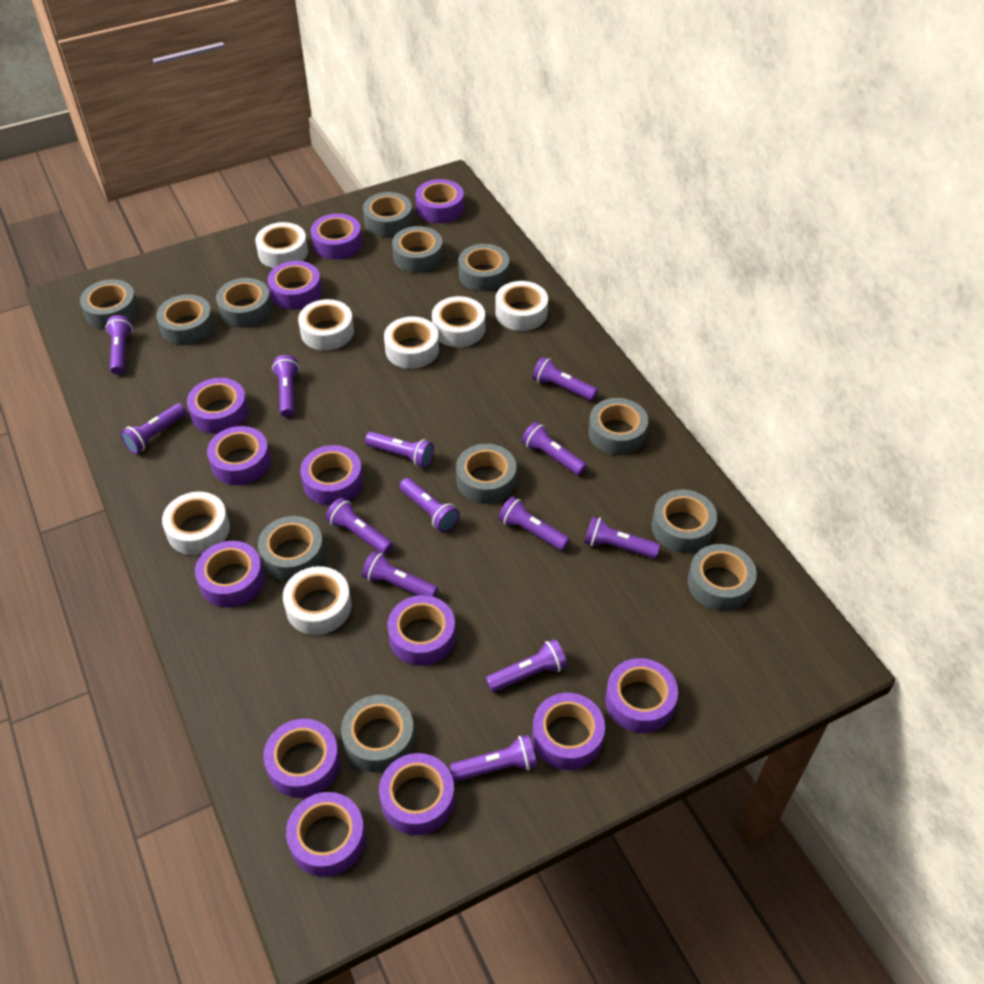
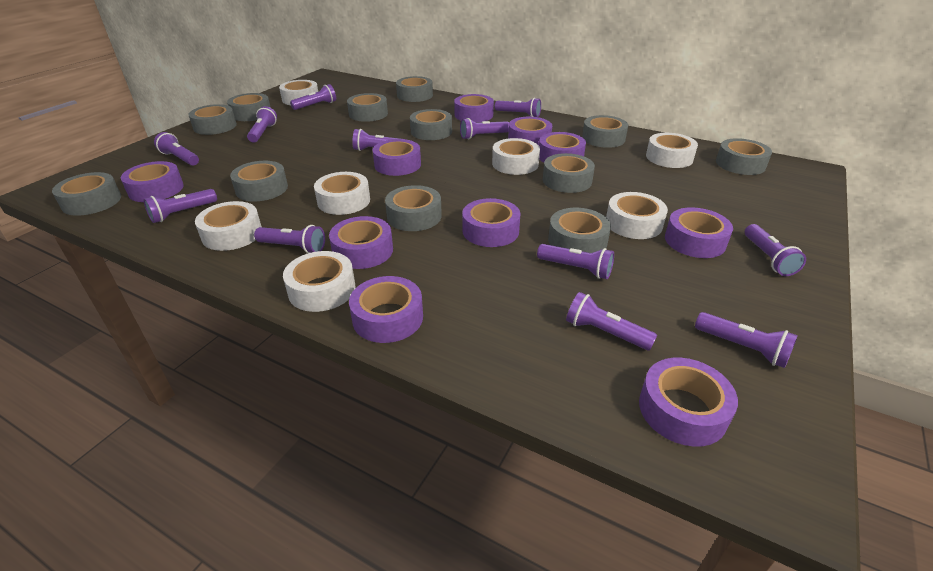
purple flashlight: [105,315,133,375] [120,403,186,454] [272,355,299,417] [326,498,393,555] [362,551,438,597] [365,432,434,468] [399,478,460,532] [450,735,537,782] [486,639,567,692] [498,496,570,551] [522,422,587,476] [532,357,598,401] [584,516,660,558] = 13 -> [143,189,217,223] [154,132,199,166] [247,106,277,143] [254,225,325,253] [290,84,336,110] [352,129,400,151] [460,118,509,139] [495,98,541,117] [537,244,614,279] [566,292,657,350] [695,312,798,368] [745,224,806,276] = 12
purple tape: [187,378,248,434] [195,541,264,608] [207,426,271,485] [263,719,340,798] [268,261,322,310] [286,792,366,877] [300,445,363,506] [311,213,362,260] [379,753,455,835] [387,595,456,666] [416,179,464,223] [532,693,605,770] [605,658,678,733] = 13 -> [121,161,184,202] [329,216,393,269] [349,276,423,343] [372,139,421,176] [454,94,494,123] [462,198,521,247] [508,117,552,145] [539,132,586,163] [639,358,738,447] [665,207,733,258] = 10

